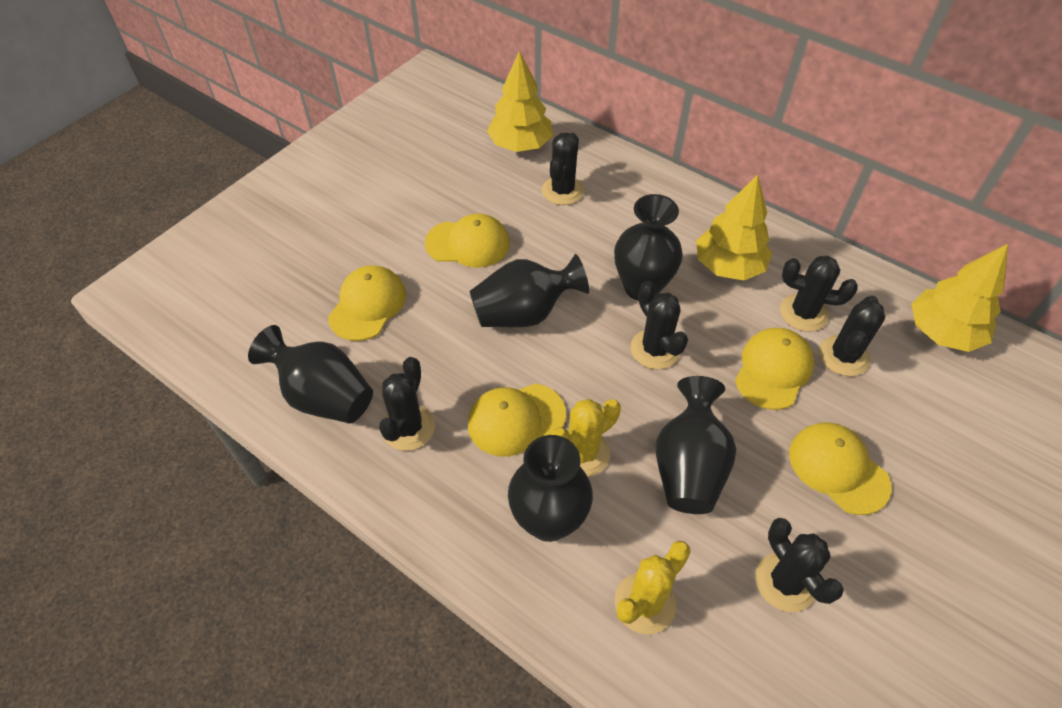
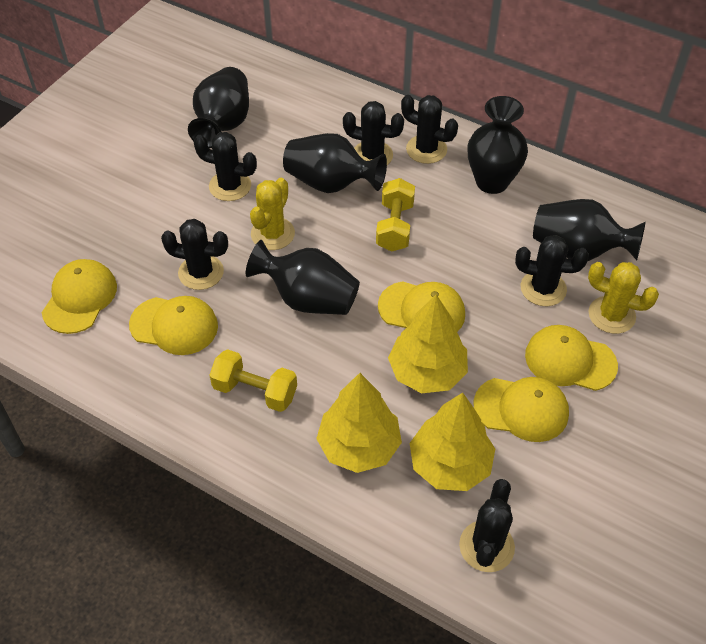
yellow dumbbell: none = 0 -> [209,349,297,412] [376,178,415,252] = 2

